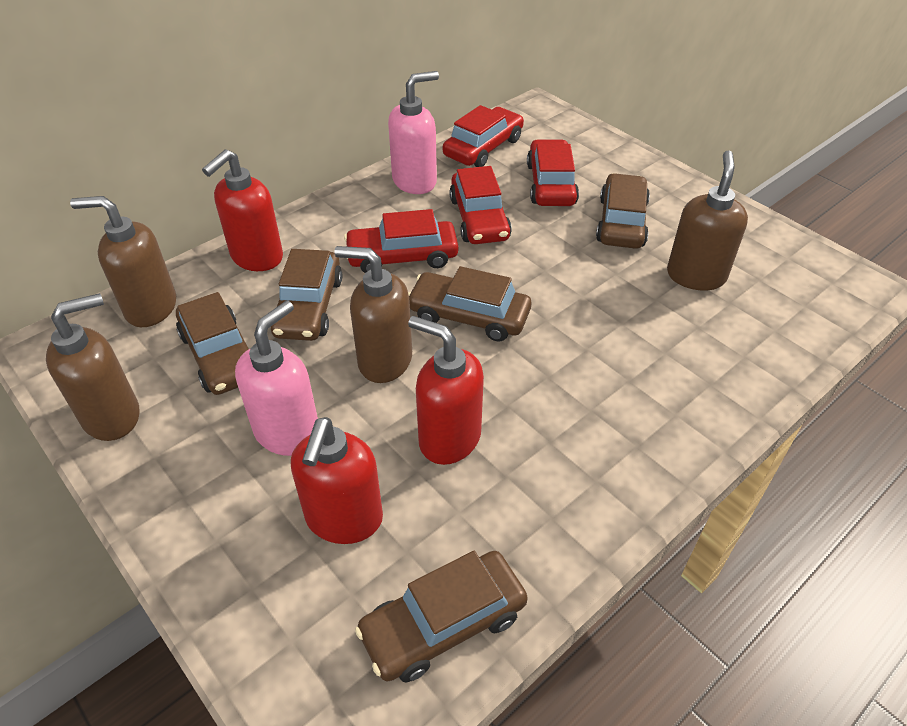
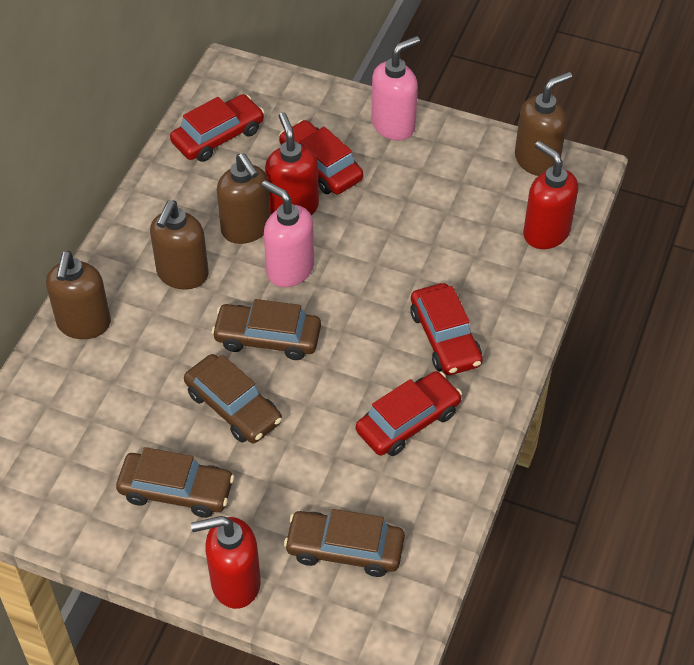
brown car: [176,292,249,395] [271,249,342,341] [355,551,528,682] [408,266,531,342] [596,173,650,249] = 5 -> [116,447,234,518] [184,354,282,443] [212,299,321,360] [284,509,405,577] = 4

